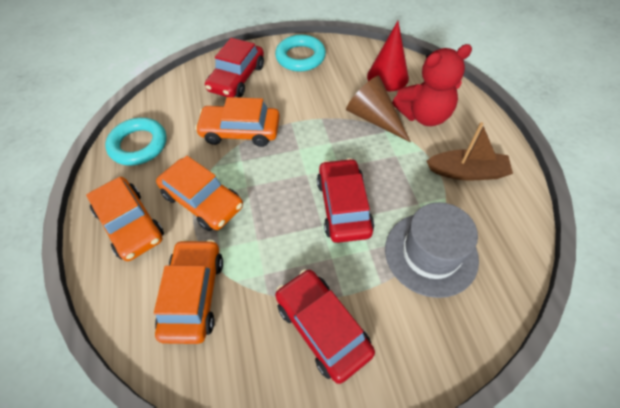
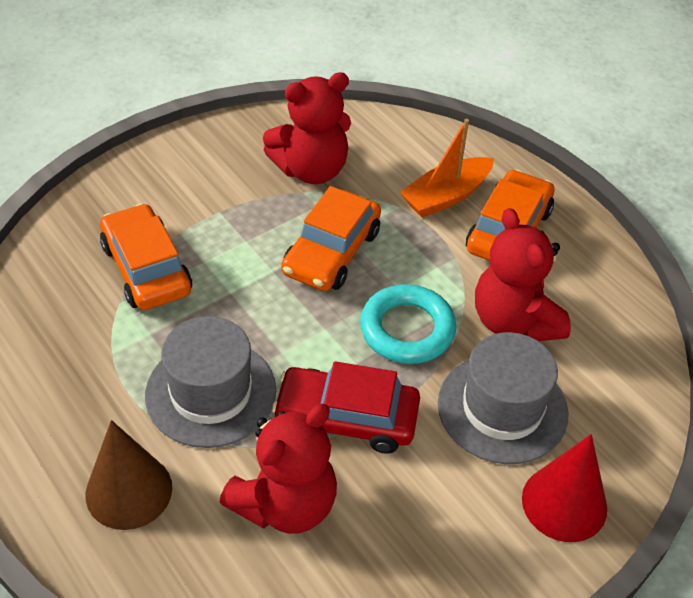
brown boat: [427,122,513,180] = 1 -> none = 0
grey hat: [385,202,479,298] = 1 -> [145,316,276,448] [438,332,568,464] = 2
orange boat: none = 0 -> [400,119,494,218] = 1
orange car: [86,177,164,261] [154,239,223,344] [156,156,243,231] [195,97,280,147] = 4 -> [100,203,192,310] [281,186,381,291] [466,170,554,261] = 3
red car: [205,38,264,97] [275,269,375,384] [317,158,374,243] = 3 -> [272,361,420,454] = 1
red teddy bear: [392,44,472,126] = 1 -> [219,404,337,534] [263,72,351,184] [475,208,571,341] = 3
turquoise ring: [105,118,167,166] [275,35,326,72] = 2 -> [360,284,456,364] = 1

